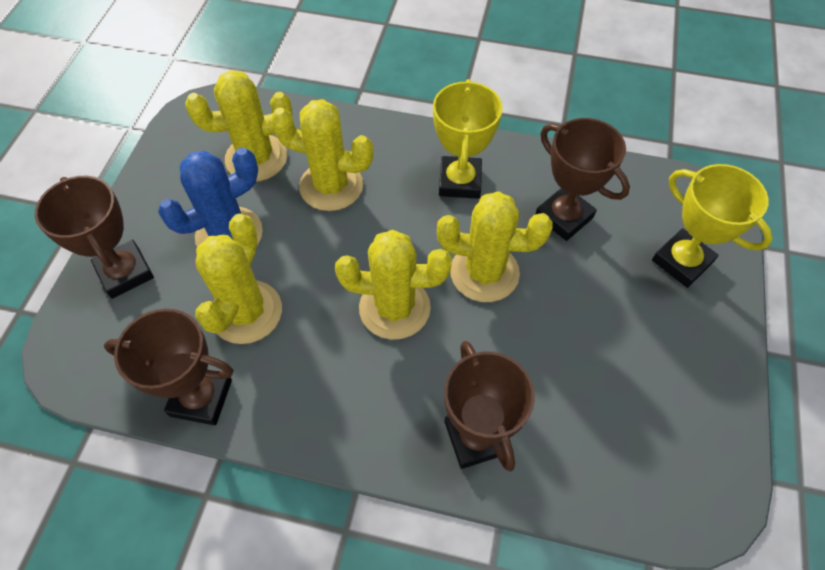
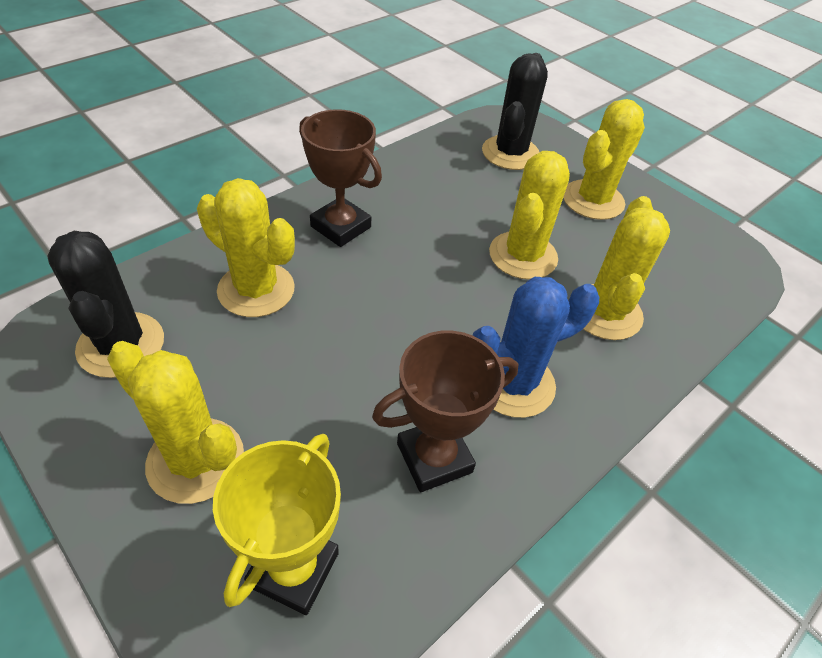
black cactus: none = 0 -> [47,231,164,378] [482,53,548,170] = 2
brown trophy: [35,176,154,299] [104,309,234,425] [444,341,535,472] [535,118,630,241] = 4 -> [299,109,382,247] [372,330,518,492] = 2
yellow trophy: [433,79,503,199] [652,164,773,288] = 2 -> [213,434,341,615] = 1

